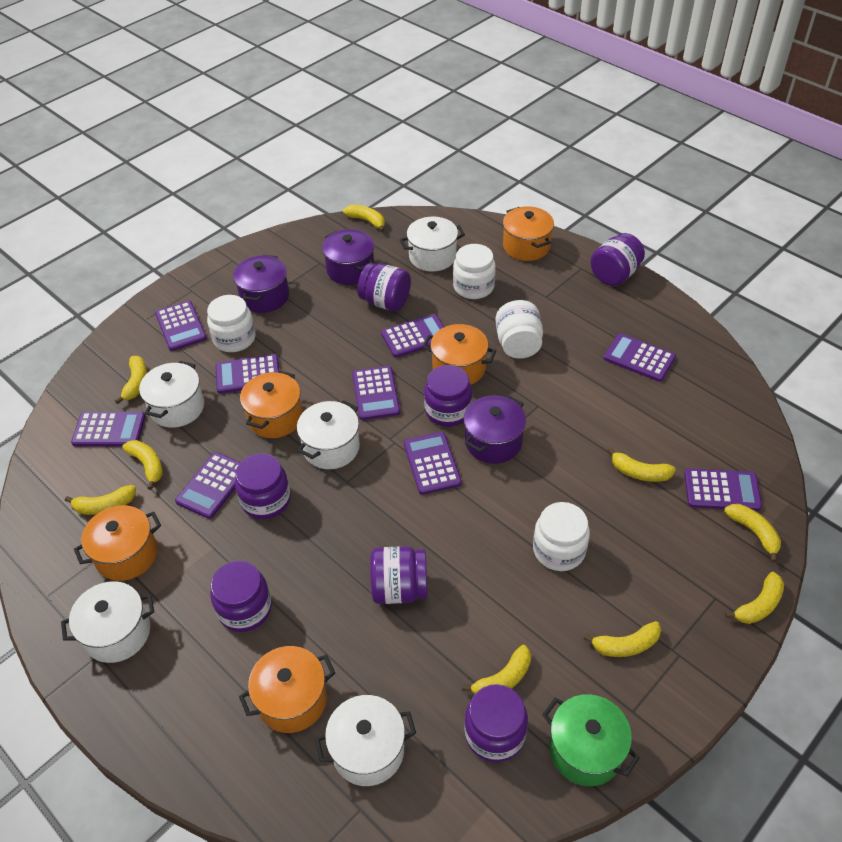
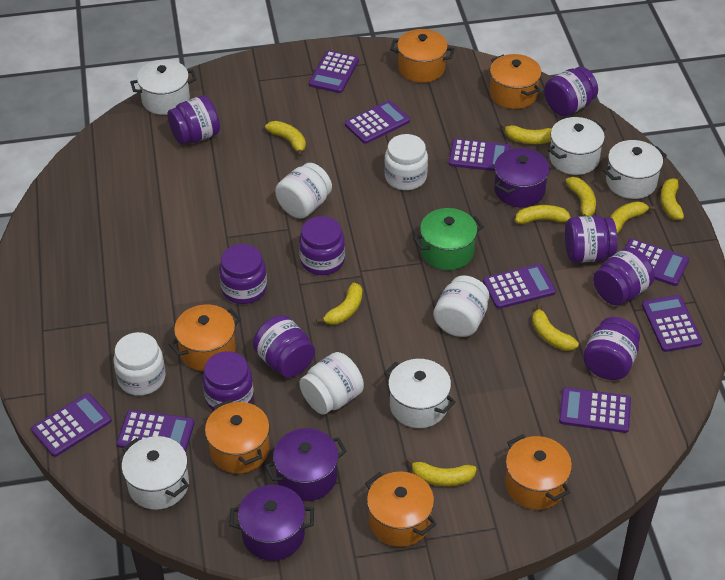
orange pot: [74,505,161,581] [239,646,335,733] [240,370,303,438] [423,324,496,385] [503,206,554,261] = 5 -> [169,305,241,371] [205,400,270,474] [365,471,436,547] [390,29,454,83] [490,54,542,109] [505,434,572,510] = 6
purple jar: [210,561,272,632] [235,453,291,519] [357,263,411,311] [370,546,428,604] [424,365,472,427] [464,684,528,762] [590,233,645,286] = 7 -> [167,95,220,145] [202,351,254,411] [219,244,267,304] [253,315,315,378] [299,216,345,275] [544,67,598,117] [565,216,618,263] [583,317,640,380] [593,247,654,305] = 9
white jar: [207,295,256,352] [453,244,496,299] [495,300,543,359] [533,502,590,571] = 4 -> [113,332,166,396] [275,163,332,218] [299,352,364,415] [384,134,428,190] [433,275,489,337] = 5

